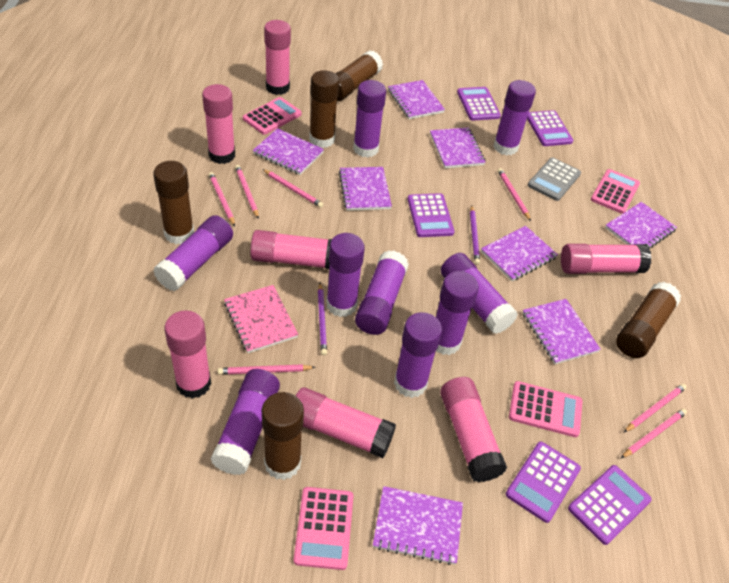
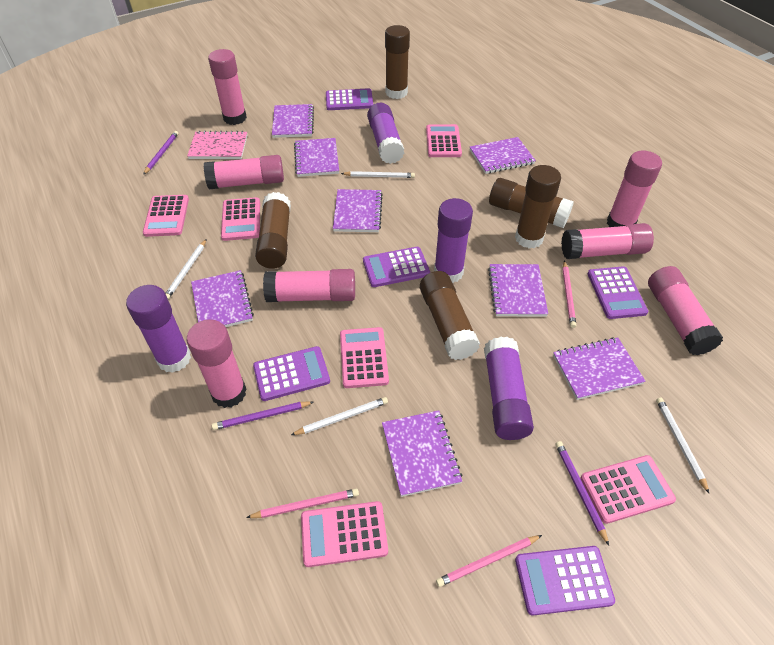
grey calculator: [528,157,581,201] = 1 -> none = 0
pink calculator: [243,97,302,135] [294,487,353,570] [509,381,582,437] [591,169,640,214] = 4 -> [143,195,189,237] [221,197,260,241] [301,501,388,567] [340,327,389,388] [426,124,462,157] [580,455,676,524] = 6
pink pencil: [209,172,235,226] [218,364,316,375] [235,165,259,219] [263,169,323,208] [498,168,531,221] [621,409,687,458] [624,384,687,432] = 7 -> [246,488,359,518] [436,535,542,587] [562,261,576,328] = 3
purple glue stick: [153,215,233,291] [211,369,280,475] [326,233,365,317] [353,80,386,158] [355,250,409,335] [394,312,442,398] [436,271,479,355] [441,253,518,334] [493,80,536,156] = 9 -> [126,285,191,373] [367,103,404,164] [434,198,473,283] [484,337,534,440] = 4
purple pencil: [318,283,327,355] [470,205,480,264] = 2 -> [143,131,179,175] [212,401,314,430] [555,441,609,545] = 3
white pencil: none = 0 -> [165,239,207,299] [291,397,388,435] [341,171,415,178] [656,397,709,493] = 4

